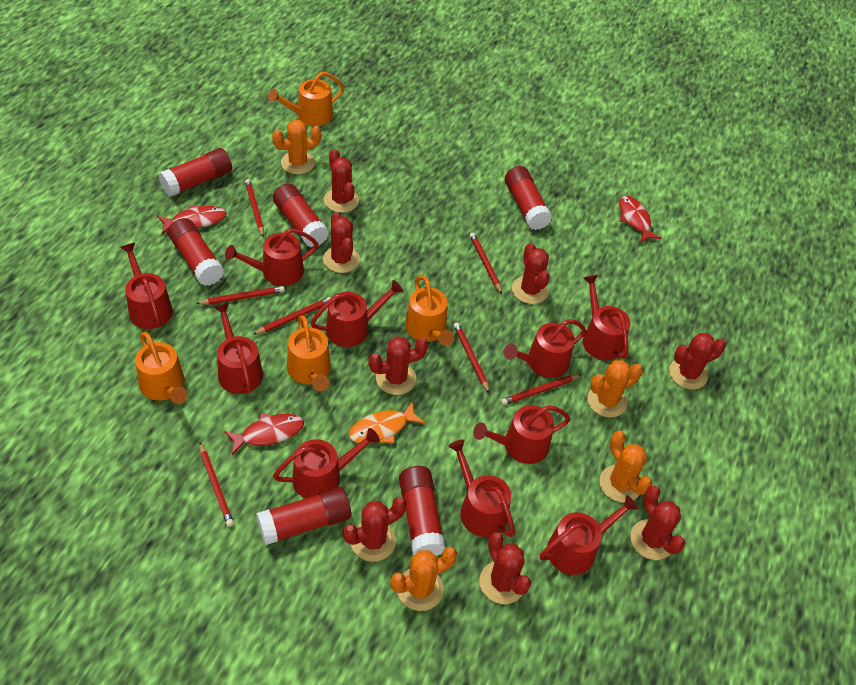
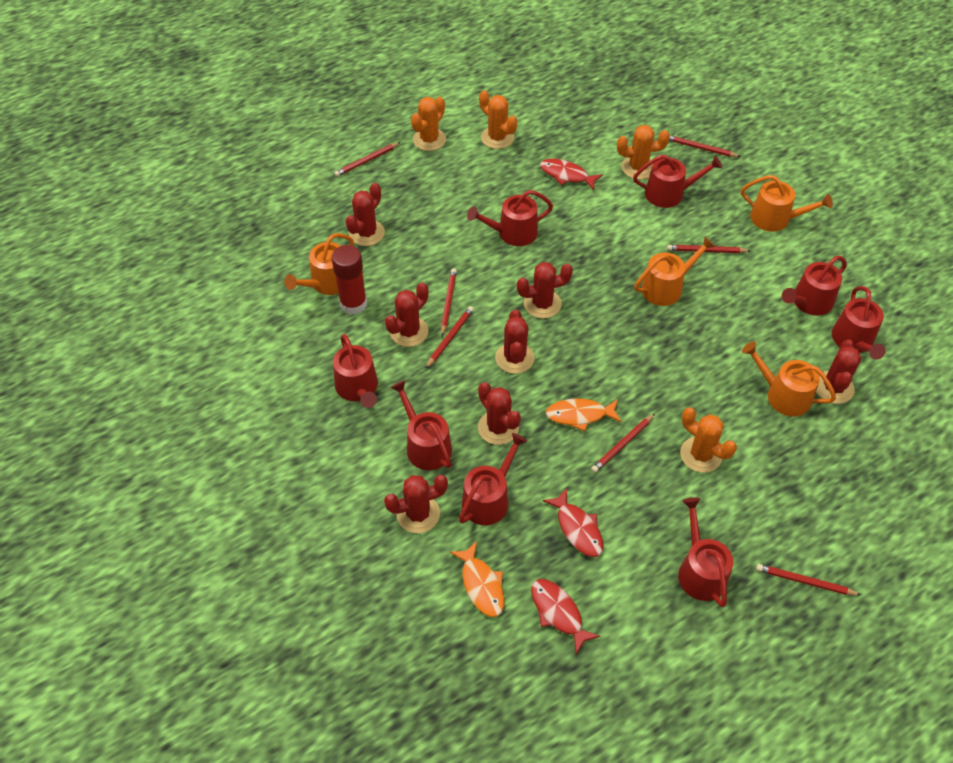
orange fish: [349,402,425,443] = 1 -> [450,541,504,617] [546,399,622,431] = 2
red cactus: [323,212,360,273] [324,149,359,213] [343,497,407,562] [369,336,428,395] [479,532,531,604] [512,243,550,304] [630,486,685,560] [669,333,726,390] = 8 -> [346,183,385,246] [384,475,448,533] [385,283,429,347] [478,382,521,445] [495,310,535,374] [517,262,573,319] [816,340,861,404] = 7
red glue stick: [159,148,232,197] [168,218,224,286] [256,487,351,545] [273,183,329,247] [399,466,446,556] [505,166,552,230] = 6 -> [331,245,367,315] = 1
red watering can: [120,243,173,329] [214,303,263,394] [225,228,318,286] [273,428,380,499] [310,280,403,347] [448,439,515,537] [473,405,570,464] [504,319,586,378] [540,495,639,575] [583,275,631,360] = 10 -> [333,334,378,408] [390,380,452,470] [459,433,527,525] [467,190,553,246] [633,155,722,208] [678,497,733,607] [782,256,847,316] [832,286,886,360] = 8

